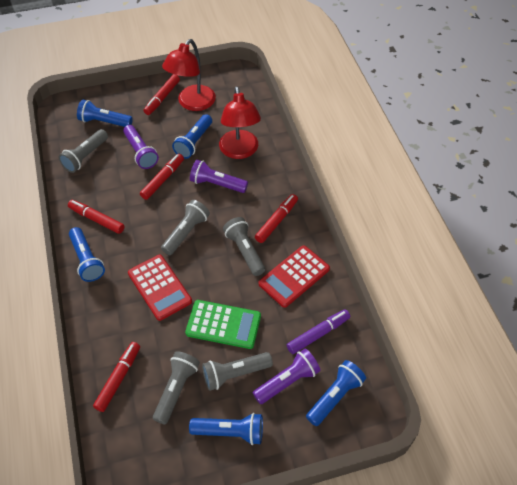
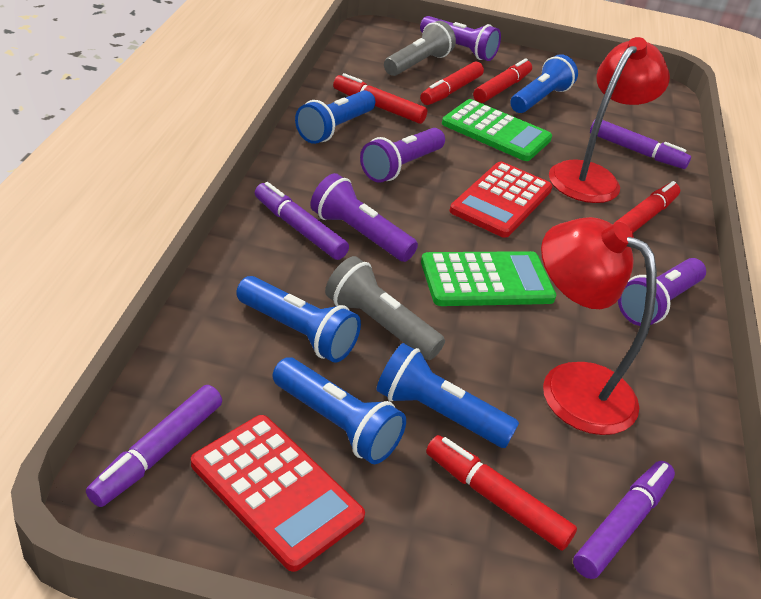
green calculator: [185,300,261,349] = 1 -> [421,251,556,306] [442,99,552,161] = 2
grey flashlight: [58,129,108,173] [153,351,200,425] [161,200,210,255] [202,352,273,391] [223,217,265,276] = 5 -> [325,256,445,360] [384,21,456,76] = 2
purple flashlight: [123,125,159,169] [190,160,248,193] [253,349,321,404] = 3 -> [310,173,418,262] [360,128,445,183] [420,16,501,61] [618,258,706,326] = 4
purple marker: [287,309,350,354] = 1 -> [86,385,222,507] [255,182,349,260] [573,461,675,579] [590,120,691,169] = 4

